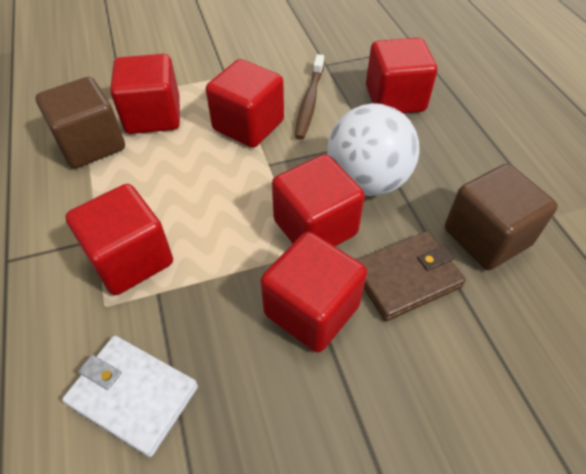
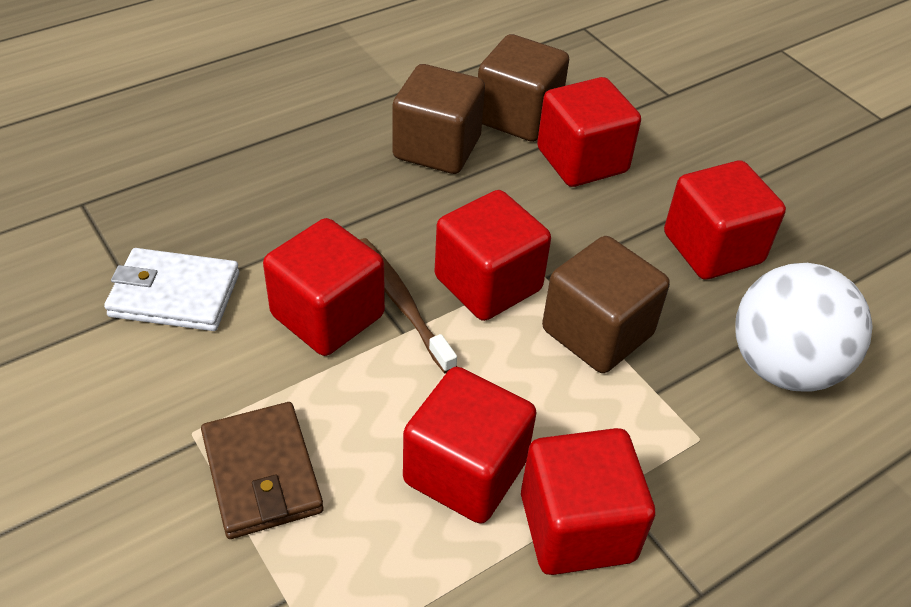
brown cube: [36,77,125,168] [445,164,558,270] = 2 -> [392,64,485,174] [478,34,569,142] [542,236,670,373] = 3

